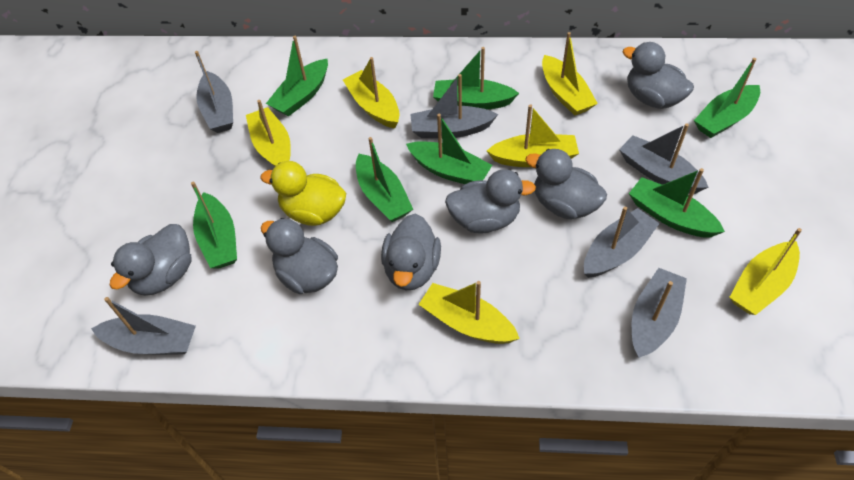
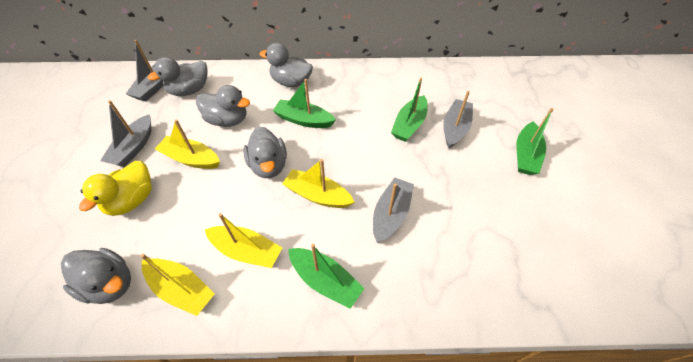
green boat: [191,182,237,269] [266,36,328,117] [356,137,413,222] [406,114,492,184] [433,47,519,109] [629,168,725,238] [694,58,760,138] = 7 -> [273,79,336,128] [288,243,365,309] [391,78,428,142] [516,108,554,175] = 4
grey boat: [91,297,196,355] [195,51,233,133] [410,74,498,138] [584,207,660,278] [619,123,709,194] [632,268,687,358] = 6 -> [100,100,151,167] [126,40,163,101] [373,177,414,243] [443,91,473,148] = 4
grey duck: [110,224,192,296] [261,218,338,294] [381,214,441,290] [445,169,536,234] [525,149,607,220] [622,42,694,109] = 6 -> [61,248,131,304] [148,57,208,96] [196,85,250,127] [243,127,287,178] [259,43,313,87] = 5
yellow boat: [246,100,291,166] [343,57,400,129] [418,281,520,344] [487,104,579,167] [542,32,598,116] [729,228,802,315] = 6 -> [141,254,214,316] [155,119,220,169] [205,213,282,268] [282,159,355,208] = 4

